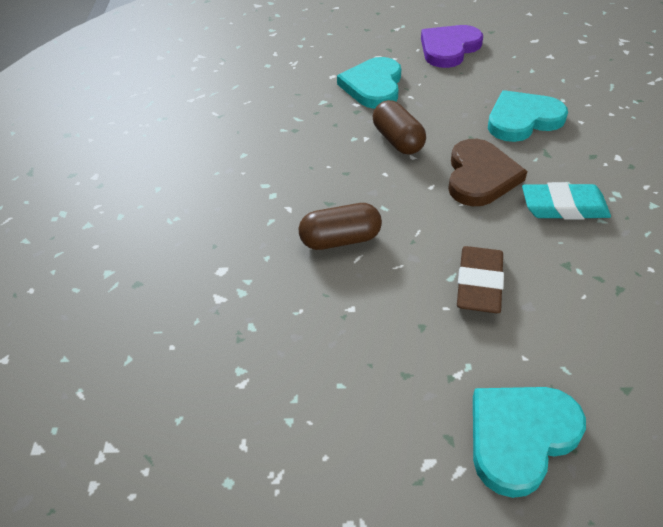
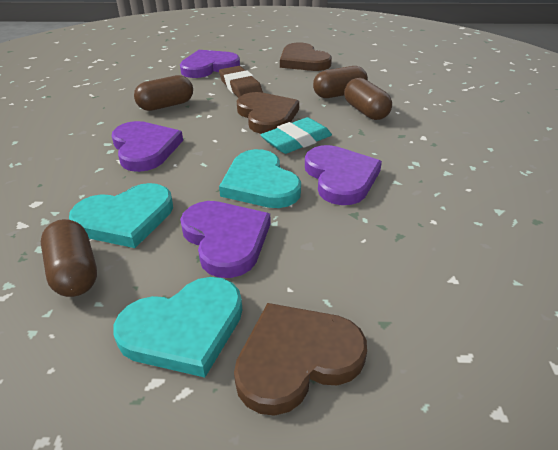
brown capsule: [299,203,382,250] [373,100,426,155] = 2 -> [41,219,97,297] [134,75,193,111] [313,66,368,98] [344,78,392,120] = 4
brown heart: [448,139,527,206] = 1 -> [234,303,367,416] [237,92,299,134] [280,42,332,71] = 3
purple heart: [421,25,483,68] = 1 -> [112,121,183,172] [180,50,240,78] [180,201,271,278] [305,145,382,205] = 4

